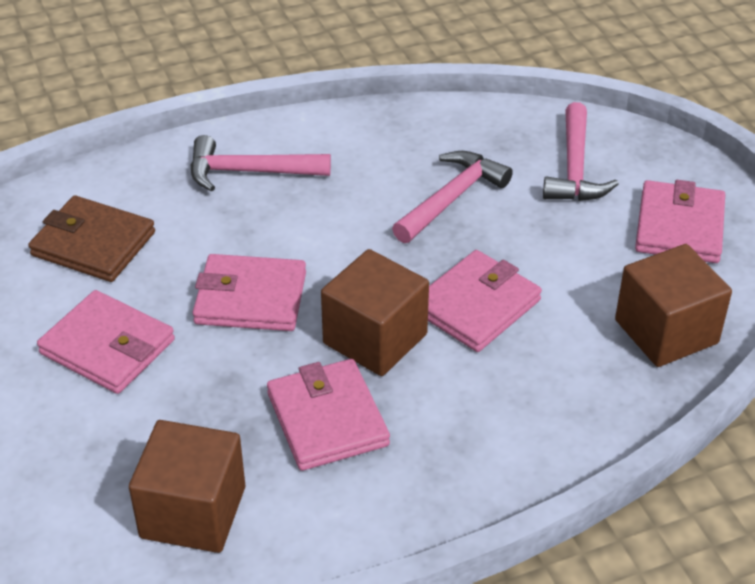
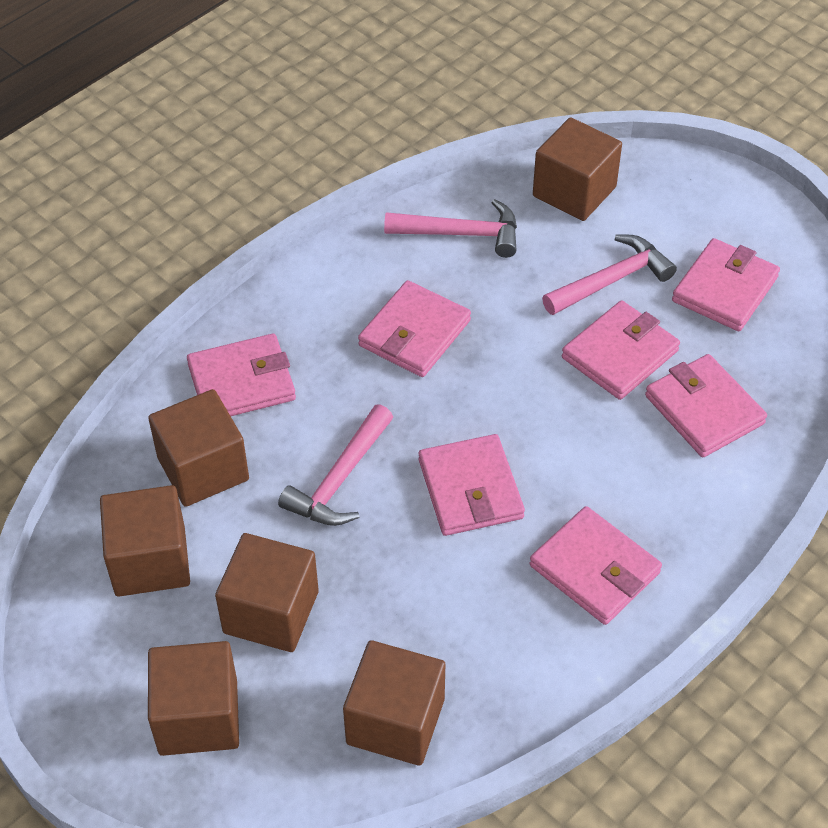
brown cube: [129,420,245,553] [321,249,429,376] [615,244,732,367] = 3 -> [100,485,190,597] [148,389,249,507] [148,641,239,756] [215,533,319,652] [343,640,445,766] [533,117,622,221] = 6
brown wallet: [29,196,155,282] = 1 -> none = 0
pink wallet: [37,290,175,394] [192,254,306,331] [267,359,390,471] [428,250,542,352] [635,180,725,263] = 5 -> [187,333,296,416] [358,280,471,377] [419,434,525,536] [530,506,662,625] [562,300,680,400] [645,354,767,457] [672,238,780,331] = 7

